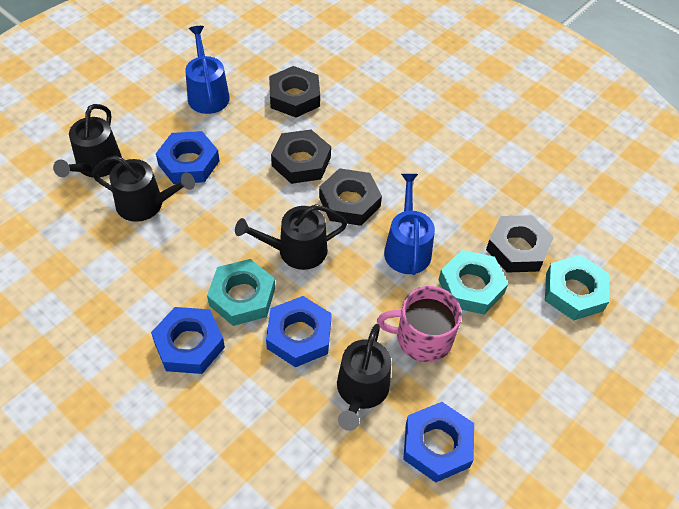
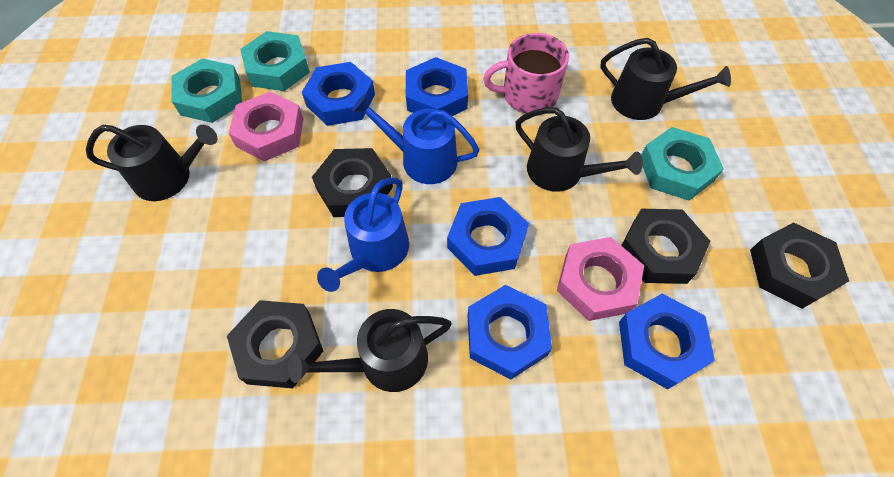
blue nut: [151,307,225,374] [156,131,219,184] [266,296,332,367] [403,402,474,482] = 4 -> [302,62,375,126] [406,57,468,116] [447,197,529,276] [468,285,552,379] [619,294,715,389] = 5
pink nut: none = 0 -> [229,92,304,161] [557,237,644,321] = 2

